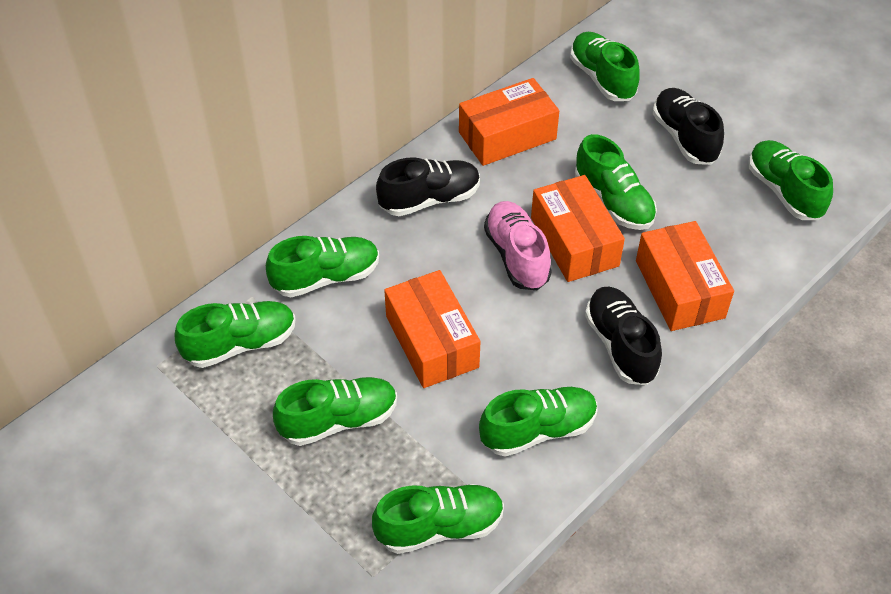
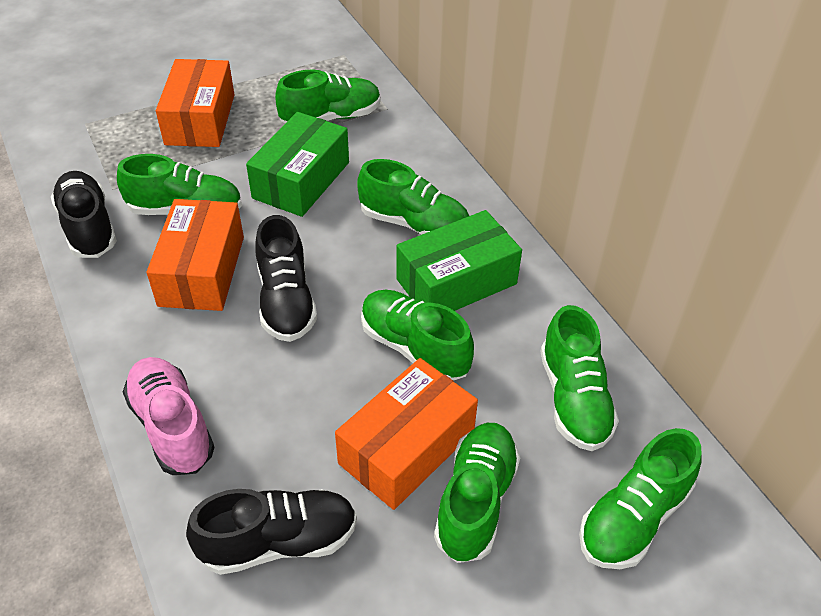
green box: none = 0 -> [246,112,349,217] [397,210,522,311] = 2
green shoe: [175,301,296,368] [266,236,379,297] [273,377,397,446] [372,484,504,554] [479,387,597,457] [570,32,640,101] [575,134,657,230] [749,140,833,220] = 8 -> [117,154,242,215] [275,70,381,123] [357,159,469,234] [361,290,474,381] [434,423,520,563] [540,305,619,451] [579,428,702,569] = 7
orange box: [384,270,481,388] [459,78,559,166] [531,175,625,282] [636,221,734,331] = 4 -> [147,199,244,311] [156,59,235,147] [335,358,478,510] = 3

